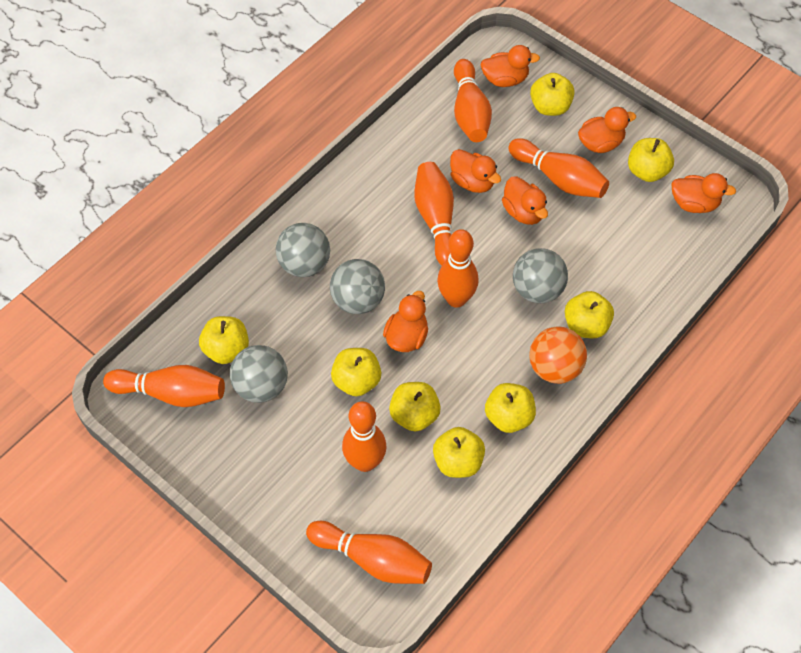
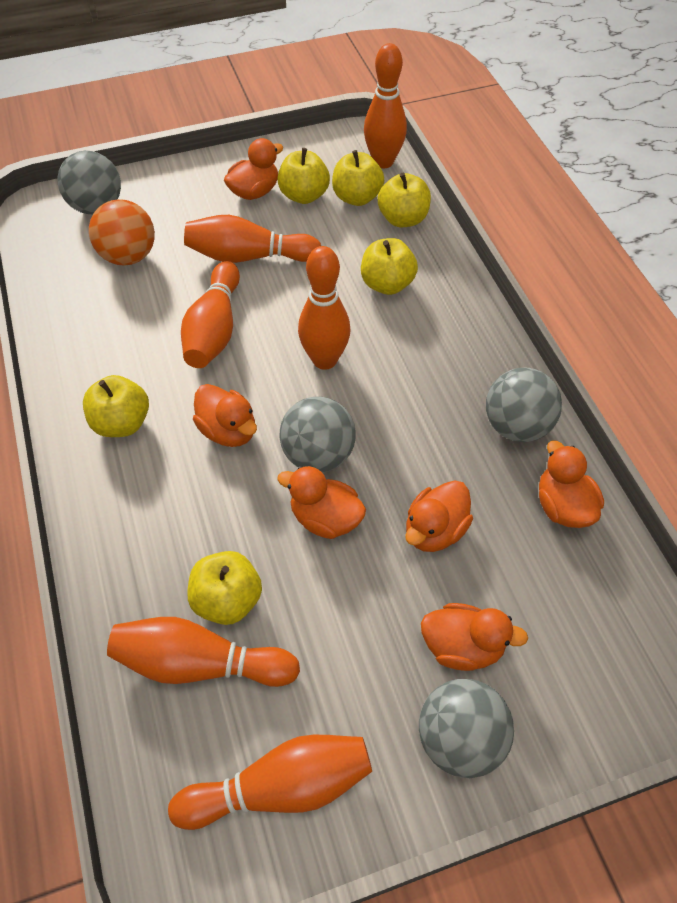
orange bowling pin: [103,365,225,407] [306,521,432,584] [342,401,386,472] [414,162,454,266] [437,229,479,308] [454,59,492,142] [508,138,609,198] = 7 -> [107,617,300,687] [168,735,372,830] [181,261,240,368] [184,215,321,263] [298,246,350,370] [364,43,407,168] = 6
yellow apple: [199,316,249,364] [331,348,381,396] [389,382,441,432] [433,427,485,478] [485,383,536,433] [530,73,575,116] [565,291,614,338] [628,138,674,182] = 8 -> [83,375,149,437] [187,551,262,625] [277,148,330,204] [332,150,384,206] [361,238,418,295] [378,173,431,227] = 6

